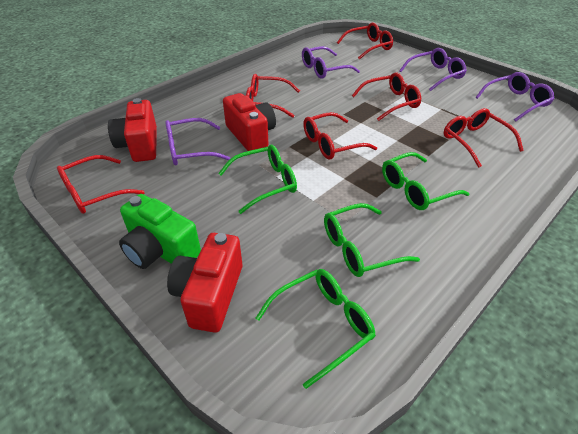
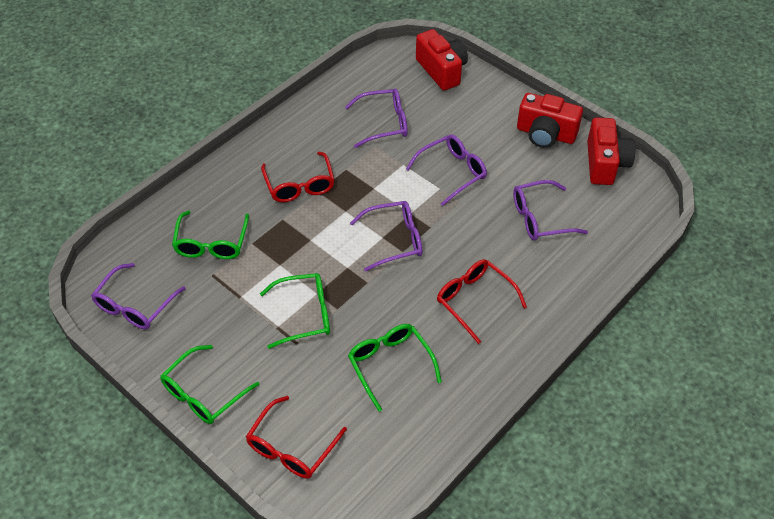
green camera: [119,194,201,269] = 1 -> none = 0
purple glasses: [165,118,231,165] [302,46,360,79] [399,48,467,91] [476,72,555,121] = 4 -> [91,263,186,329] [345,89,408,148] [350,201,422,272] [406,134,487,206] [513,180,588,241] = 5
red glasses: [57,155,145,214] [246,74,300,118] [303,112,377,160] [337,22,393,60] [352,73,421,121] [443,108,524,168] = 6 -> [246,396,347,479] [261,152,335,202] [437,259,527,344] = 3

